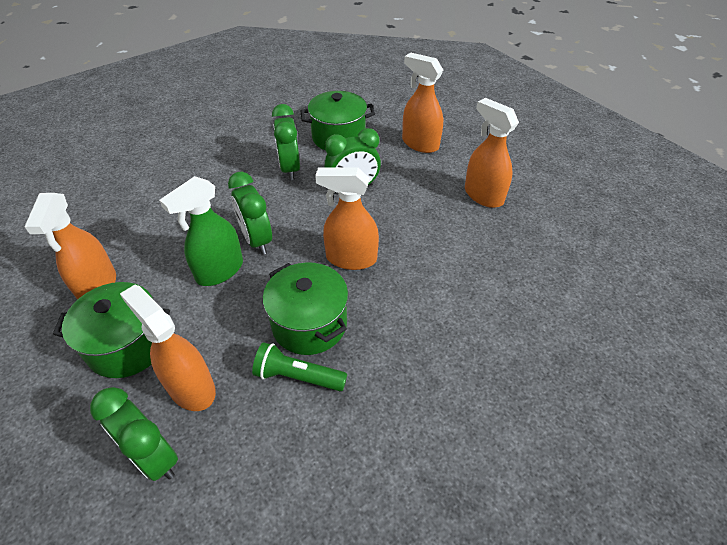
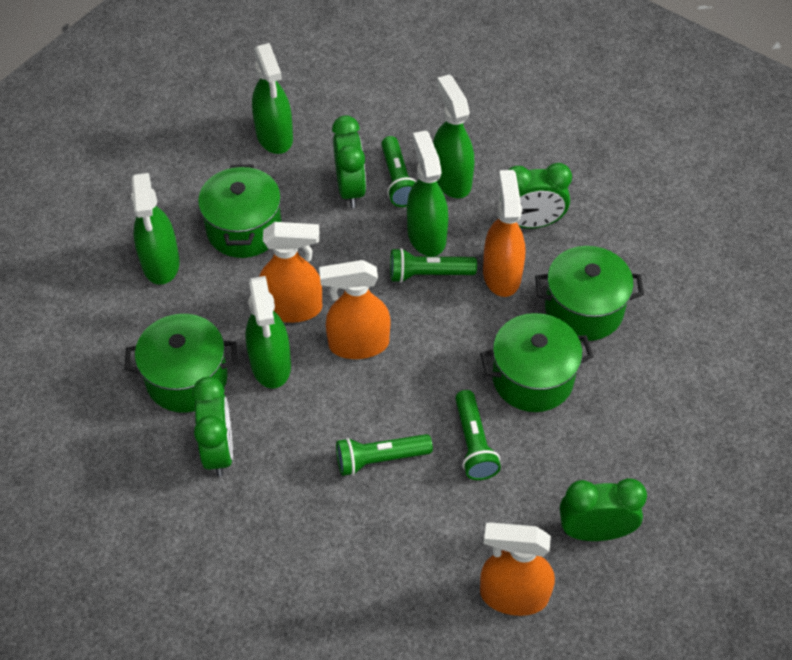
green flashlight: [252,342,347,391] = 1 -> [336,434,433,476] [381,136,416,207] [390,248,477,283] [455,390,501,480] = 4
green pot: [53,282,170,378] [263,262,348,355] [300,91,375,150] = 3 -> [125,314,237,413] [198,164,281,258] [480,313,594,412] [535,246,644,341] = 4
green spray bottle: [159,176,243,286] = 1 -> [131,173,180,285] [245,276,291,389] [252,43,293,154] [407,131,448,257] [433,74,474,198] = 5
orange spray bottle: [24,193,116,300] [120,285,216,411] [315,167,379,270] [402,52,443,153] [465,98,519,208] = 5 -> [259,222,322,323] [319,260,390,359] [480,522,555,616] [483,170,525,297] = 4

